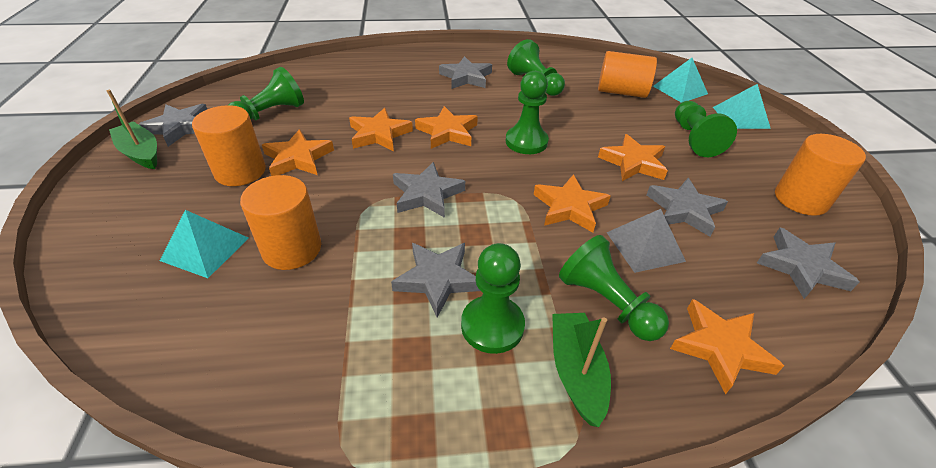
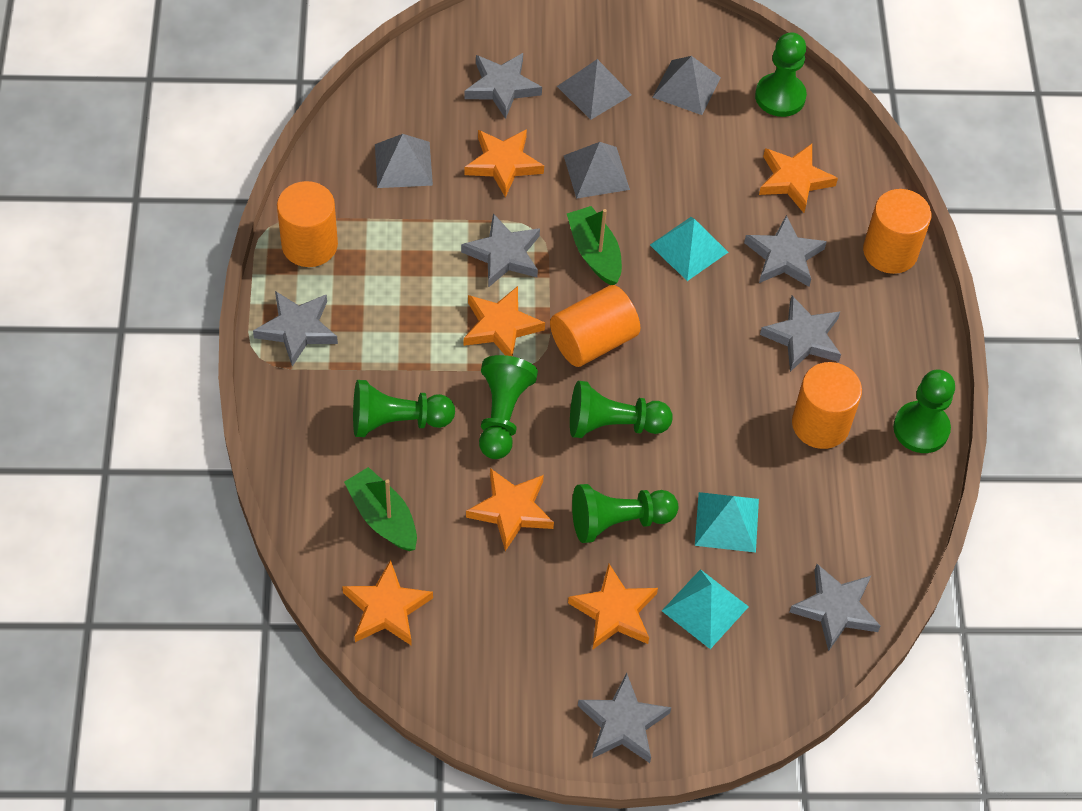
grey pyramid: [606,209,686,273] = 1 -> [375,134,433,188] [557,59,632,120] [564,142,630,199] [652,56,721,115] = 4
grey star: [138,104,207,147] [391,243,480,318] [393,162,465,218] [439,56,492,89] [647,178,728,237] [757,228,859,299] = 6 -> [253,291,338,367] [461,213,540,288] [465,53,542,119] [578,673,671,763] [744,215,827,287] [760,296,841,372] [790,564,881,651] = 7

